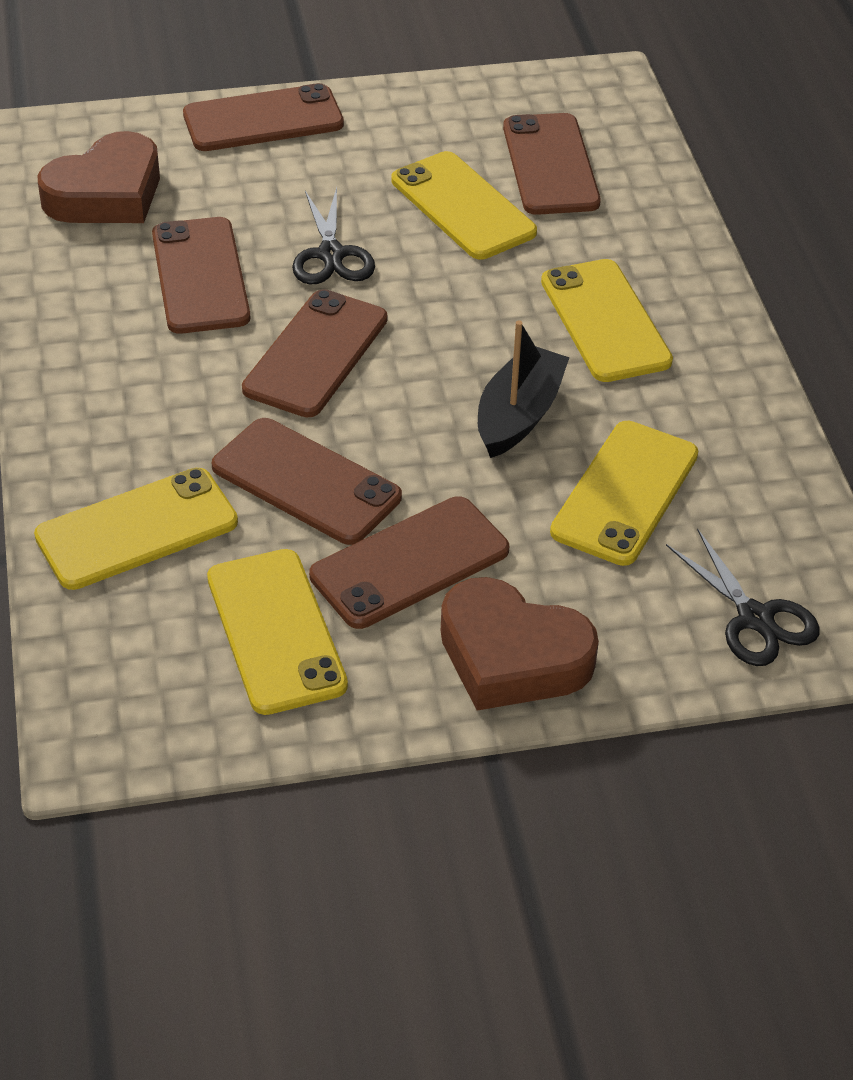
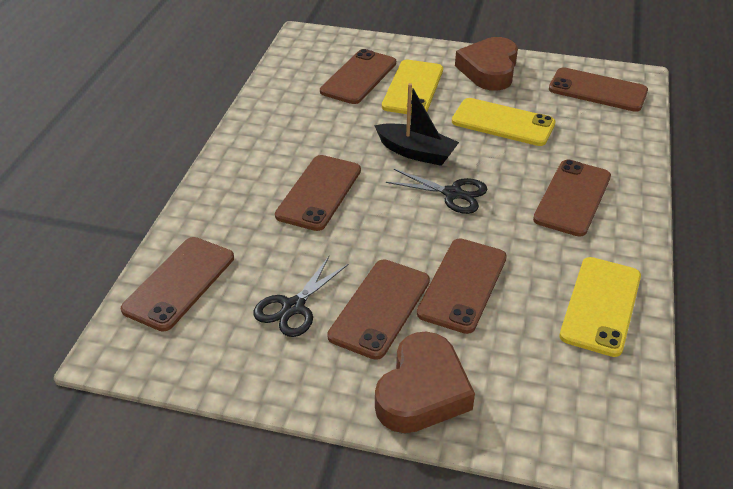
brown phone: [152,217,250,334] [183,83,344,151] [212,418,402,545] [242,289,388,417] [309,496,509,629] [503,113,601,215] = 6 -> [121,237,234,331] [275,155,361,231] [320,49,396,104] [327,259,430,360] [417,238,507,334] [533,159,611,237] [549,67,648,112] = 7
yellow phone: [34,468,238,590] [207,549,348,715] [391,151,537,259] [541,259,673,382] [550,421,698,566] = 5 -> [382,60,443,114] [452,98,555,146] [560,257,641,357] = 3

